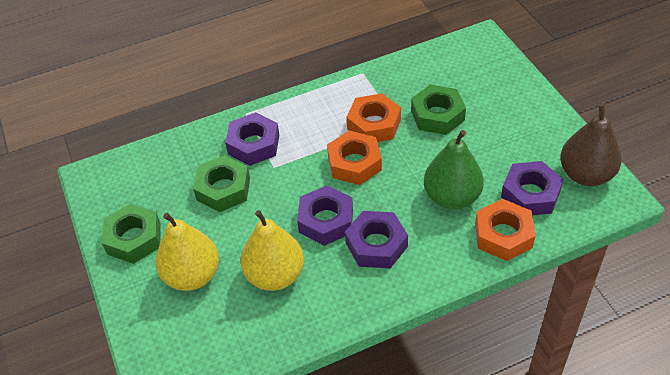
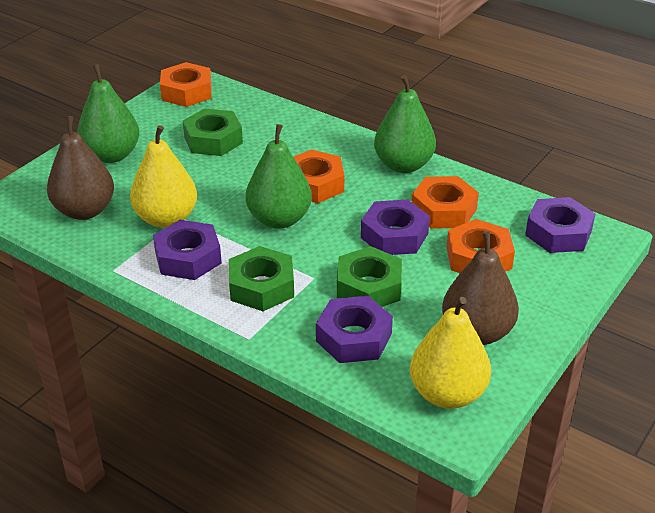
brown pear: [560,103,622,186] = 1 -> [47,116,114,220] [442,232,519,345] = 2
green pear: [424,130,484,209] = 1 -> [77,64,139,163] [246,124,312,229] [374,75,436,173] = 3
orange nut: [327,131,382,185] [347,93,401,142] [475,199,536,261] = 3 -> [160,62,212,107] [293,149,344,203] [411,176,479,229] [447,219,515,273] = 4

